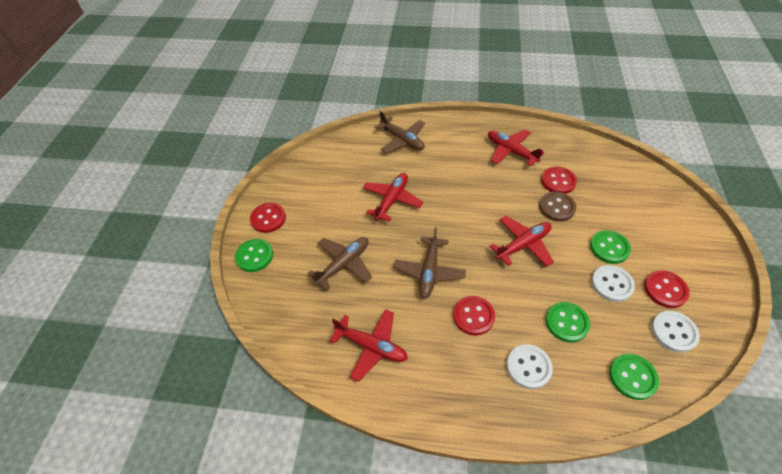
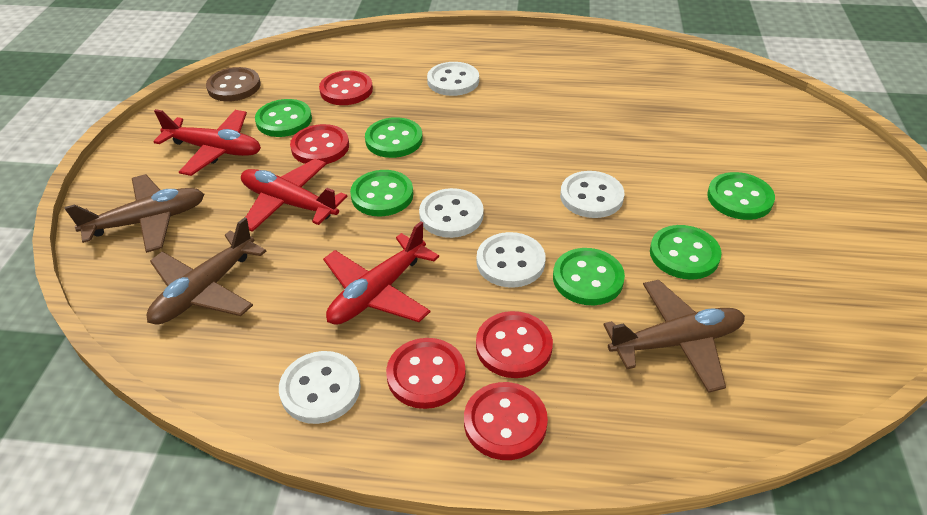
green button: [235,239,273,272] [546,302,590,342] [590,230,631,264] [609,354,659,400] = 4 -> [255,99,312,137] [350,170,413,216] [365,117,423,158] [553,248,625,305] [650,225,722,280] [707,172,775,220] = 6
red button: [250,203,286,233] [453,296,495,335] [541,166,577,194] [644,270,690,308] = 4 -> [290,124,349,164] [319,70,373,105] [386,338,466,409] [464,382,548,460] [476,311,553,378] = 5
red plane: [330,309,408,382] [363,173,423,222] [488,129,544,166] [490,216,554,267] = 4 -> [153,109,261,176] [241,159,348,232] [323,221,439,325] = 3
white button: [507,344,553,389] [591,265,635,302] [651,311,700,353] = 3 -> [279,351,361,424] [419,188,484,238] [427,62,479,96] [477,232,545,288] [560,171,624,218] = 5

